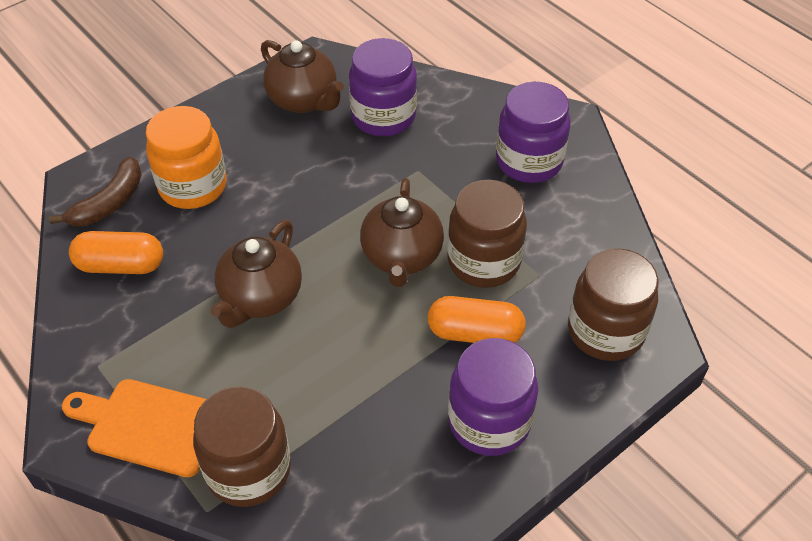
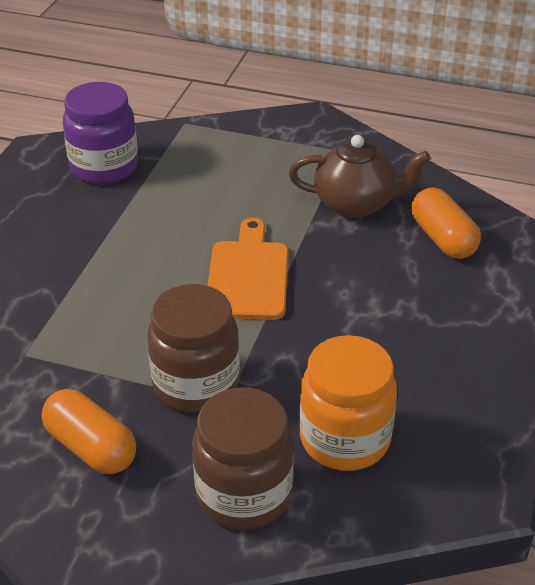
brown banana: [49,156,142,226] = 1 -> none = 0
brown jar: [193,386,291,507] [447,180,527,288] [568,248,659,361] = 3 -> [147,284,240,413] [192,387,294,530] = 2
brown teapot: [210,220,302,328] [261,40,344,113] [360,178,444,287] = 3 -> [289,135,431,218] = 1
purple jar: [349,38,417,136] [448,338,538,456] [496,82,571,183] = 3 -> [63,82,138,184] = 1

